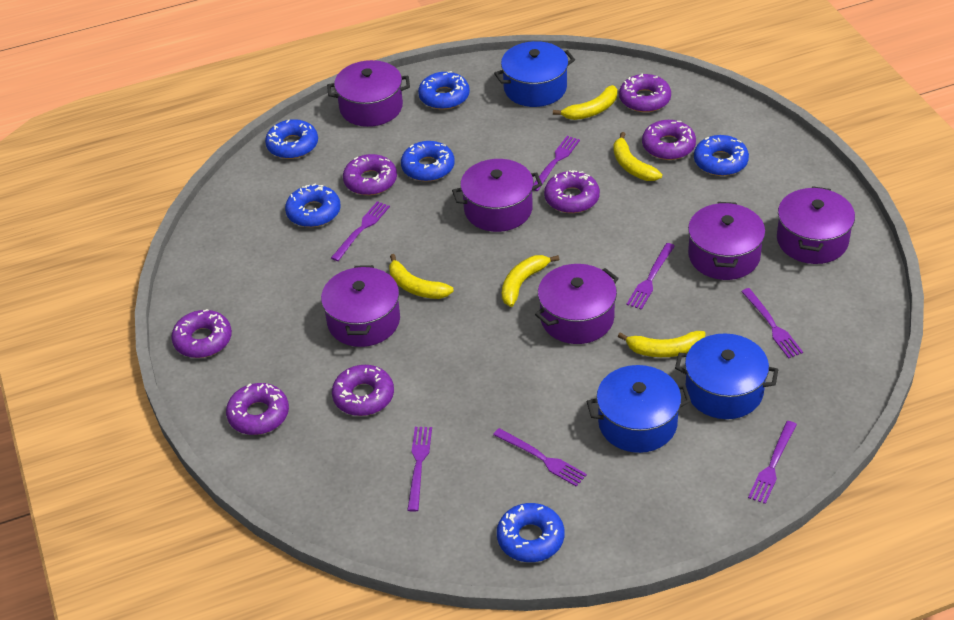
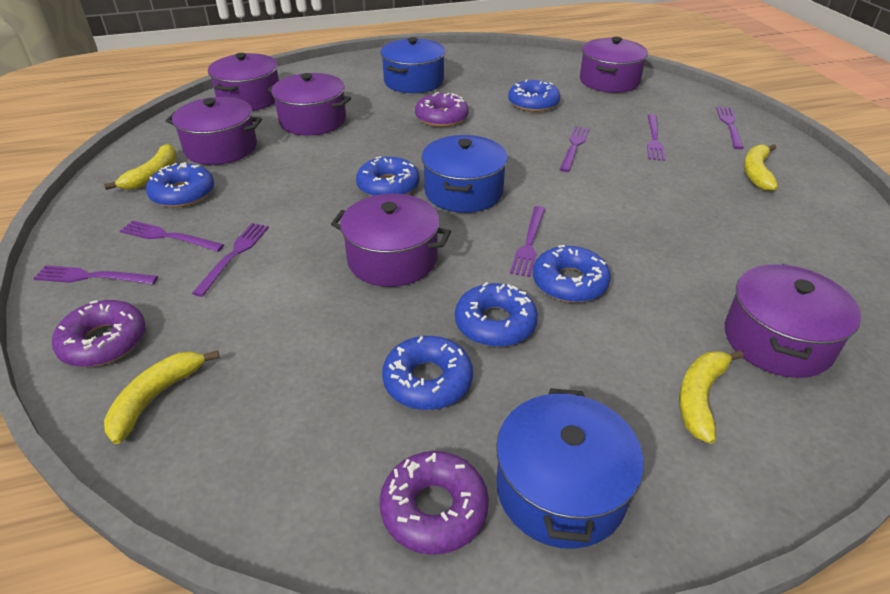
purple donut: [171,309,232,358] [226,383,289,435] [332,365,394,416] [343,154,397,195] [544,170,600,213] [619,74,671,112] [642,120,696,160] = 7 -> [52,300,146,367] [380,451,489,555] [415,92,469,127] = 3
yellow banana: [389,254,454,299] [502,255,560,307] [553,85,617,120] [613,132,662,181] [618,331,706,357] = 5 -> [104,144,177,190] [104,350,220,444] [679,350,743,444] [744,144,778,191] = 4

